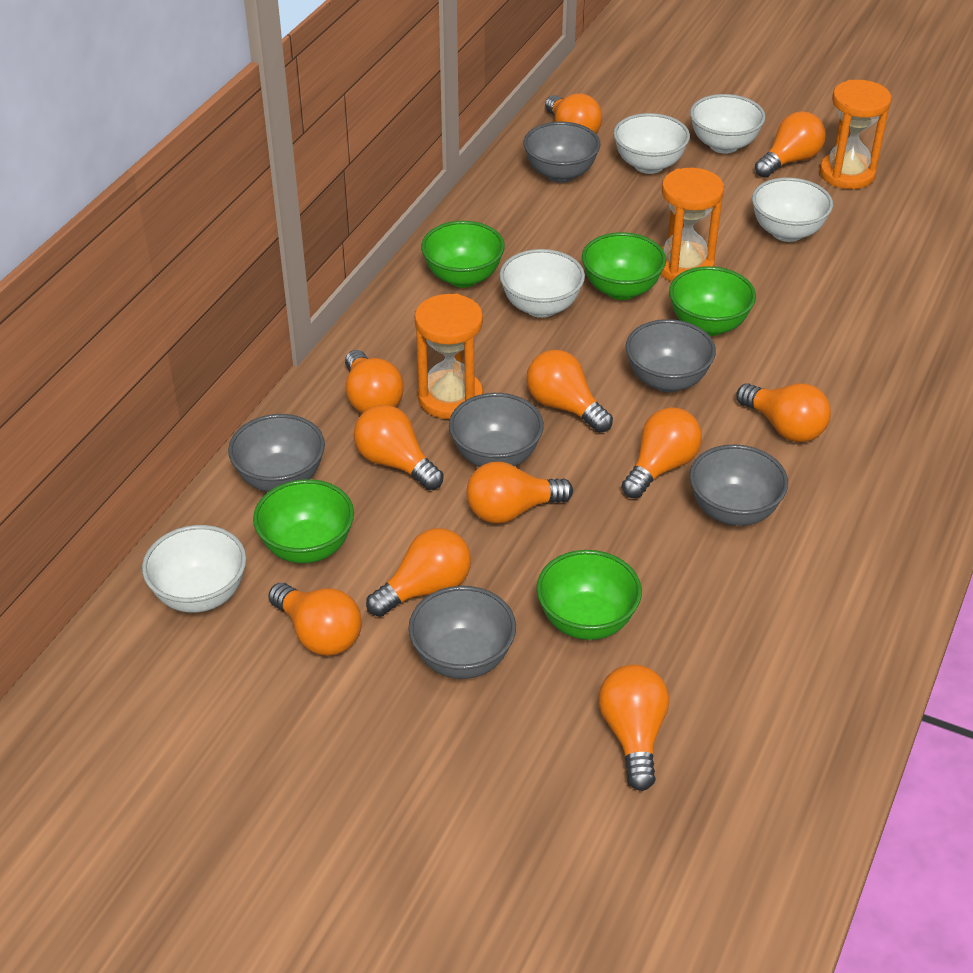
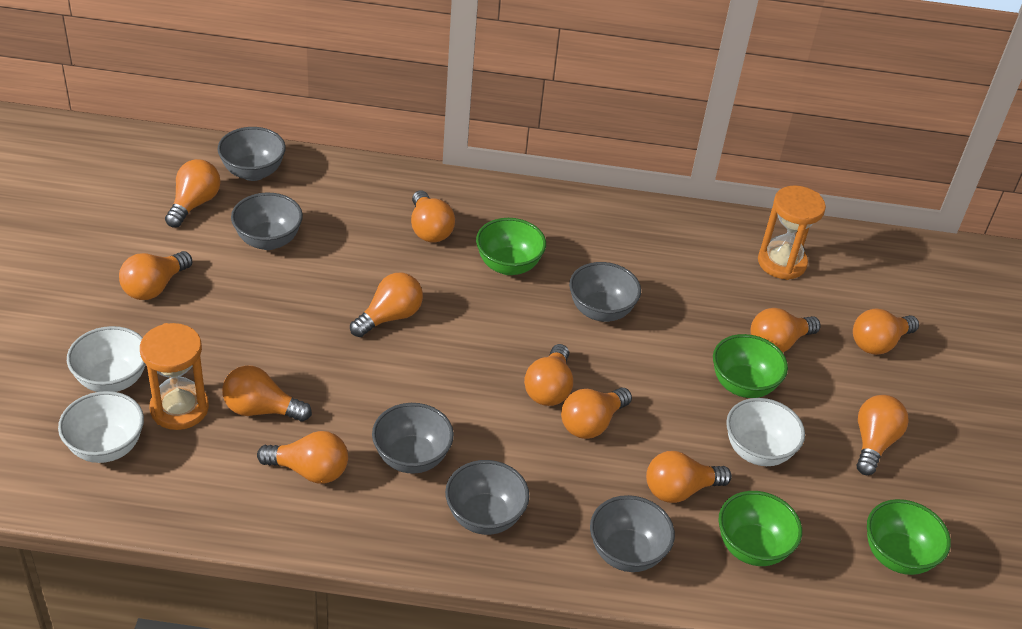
green bowl: [253,479,354,563] [421,221,505,288] [536,550,642,640] [582,232,666,300] [669,266,756,336] = 5 -> [476,218,546,275] [713,334,788,398] [719,491,802,566] [867,499,951,575] = 4
orange hourglass: [415,294,483,419] [661,168,724,282] [820,80,892,189] = 3 -> [140,323,209,430] [758,185,826,280] = 2
orange light bulb: [268,583,362,656] [345,350,404,413] [354,405,444,490] [366,528,471,617] [466,461,573,524] [526,350,613,433] [545,93,602,133] [599,665,669,791] [622,407,702,498] [736,383,831,442] [755,111,826,178] = 11 -> [119,251,192,300] [165,159,221,227] [222,365,312,422] [257,431,348,484] [350,273,423,337] [411,190,455,243] [524,344,573,406] [561,388,632,439] [646,451,732,503] [750,308,820,352] [853,308,919,355] [857,395,909,475] = 12
white bowl: [142,525,247,613] [499,249,585,318] [613,113,690,174] [690,94,766,154] [752,177,833,242] = 5 -> [58,391,144,463] [67,326,145,392] [726,398,805,466] = 3

